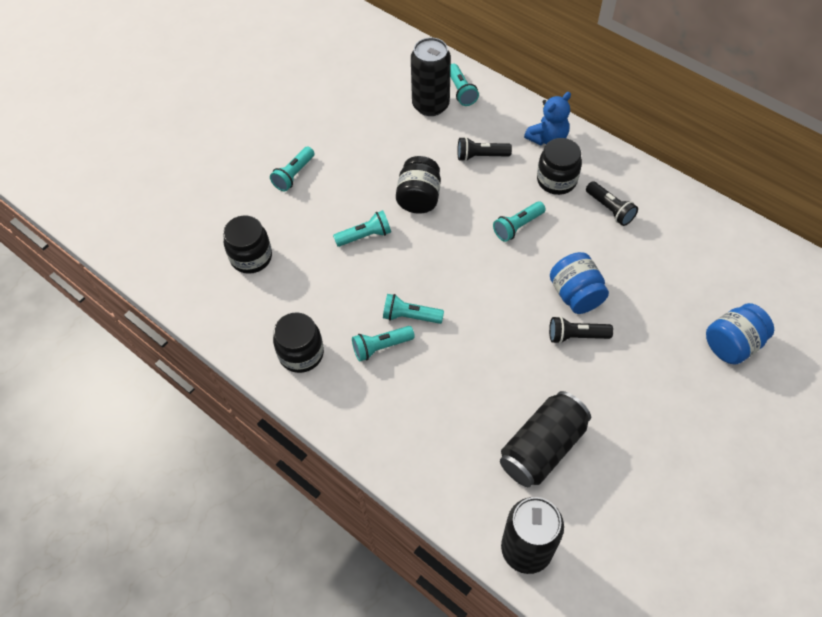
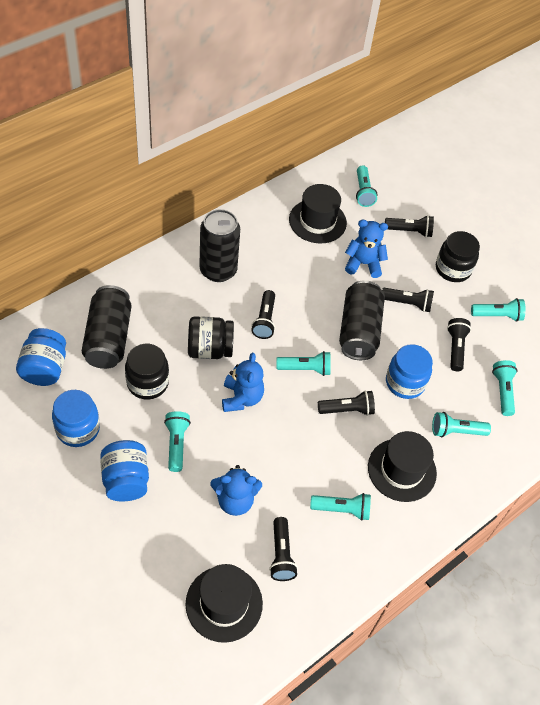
black flashlight: [457,137,512,161] [549,316,613,344] [586,181,638,226] = 3 -> [251,290,275,339] [269,517,298,581] [318,390,375,416] [382,288,434,312] [385,215,434,237] [447,318,471,371] = 6
black hat: none = 0 -> [185,564,263,643] [289,184,347,244] [368,431,437,502] = 3
black jar: [223,216,272,274] [273,312,324,373] [396,156,441,214] [537,138,582,195] = 4 -> [125,344,169,399] [188,316,234,359] [436,231,480,282] = 3
blue jar: [550,252,609,314] [706,303,774,365] = 2 -> [16,328,66,386] [52,390,100,447] [100,440,149,501] [386,344,433,399] = 4
blue teddy bear: [524,92,571,145] = 1 -> [210,465,262,516] [222,353,264,412] [345,220,388,278] = 3
turquoise flashlight: [270,147,315,191] [333,210,391,247] [352,326,415,361] [383,294,444,324] [450,63,479,106] [493,201,546,242] = 6 -> [164,411,191,472] [276,351,331,376] [310,493,371,521] [356,165,377,207] [432,412,491,437] [471,298,526,322] [492,360,517,416] = 7

